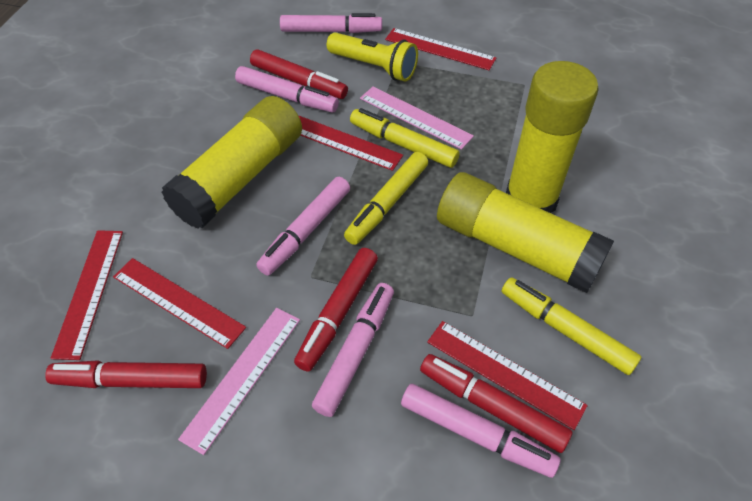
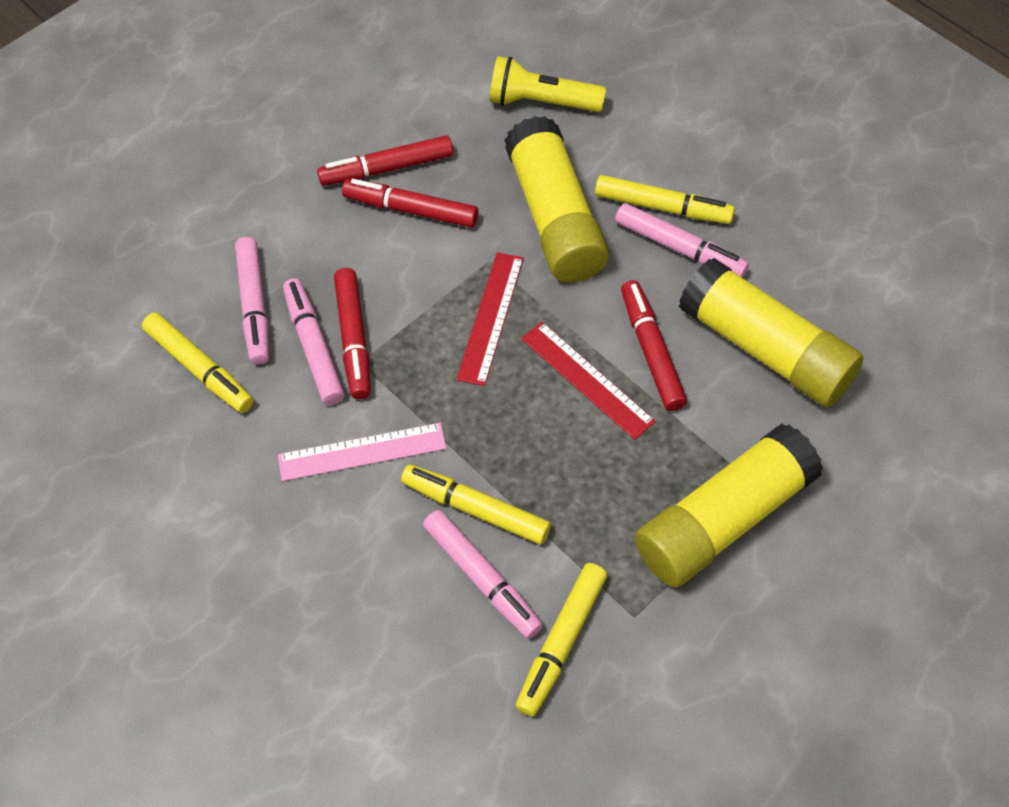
pink marker: [235,66,339,112] [256,177,350,276] [280,13,382,33] [312,283,394,417] [401,384,561,478] = 5 -> [235,237,269,365] [283,278,345,405] [423,510,543,639] [615,203,749,278] = 4
pink ruler: [178,308,300,455] [360,87,474,150] = 2 -> [278,423,446,481] = 1
red ruler: [51,230,123,360] [113,258,246,349] [298,115,403,171] [385,28,496,70] [427,321,588,430] = 5 -> [456,252,524,386] [521,322,656,440] = 2
yellow marker: [344,152,428,245] [350,108,460,168] [501,277,641,375] = 3 -> [142,312,253,413] [401,465,551,544] [516,563,607,716] [595,175,735,224] = 4

